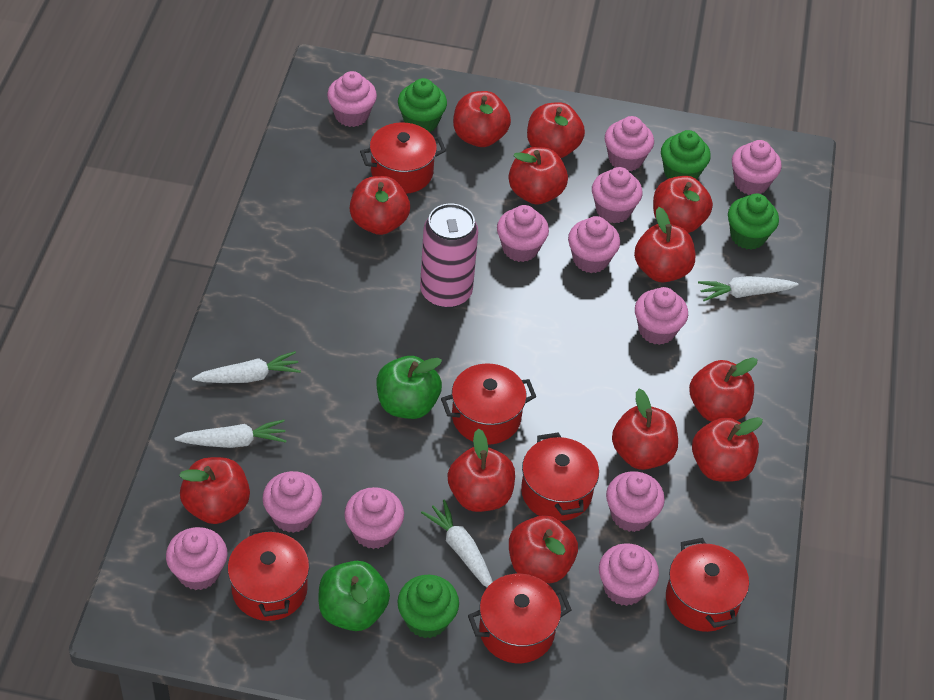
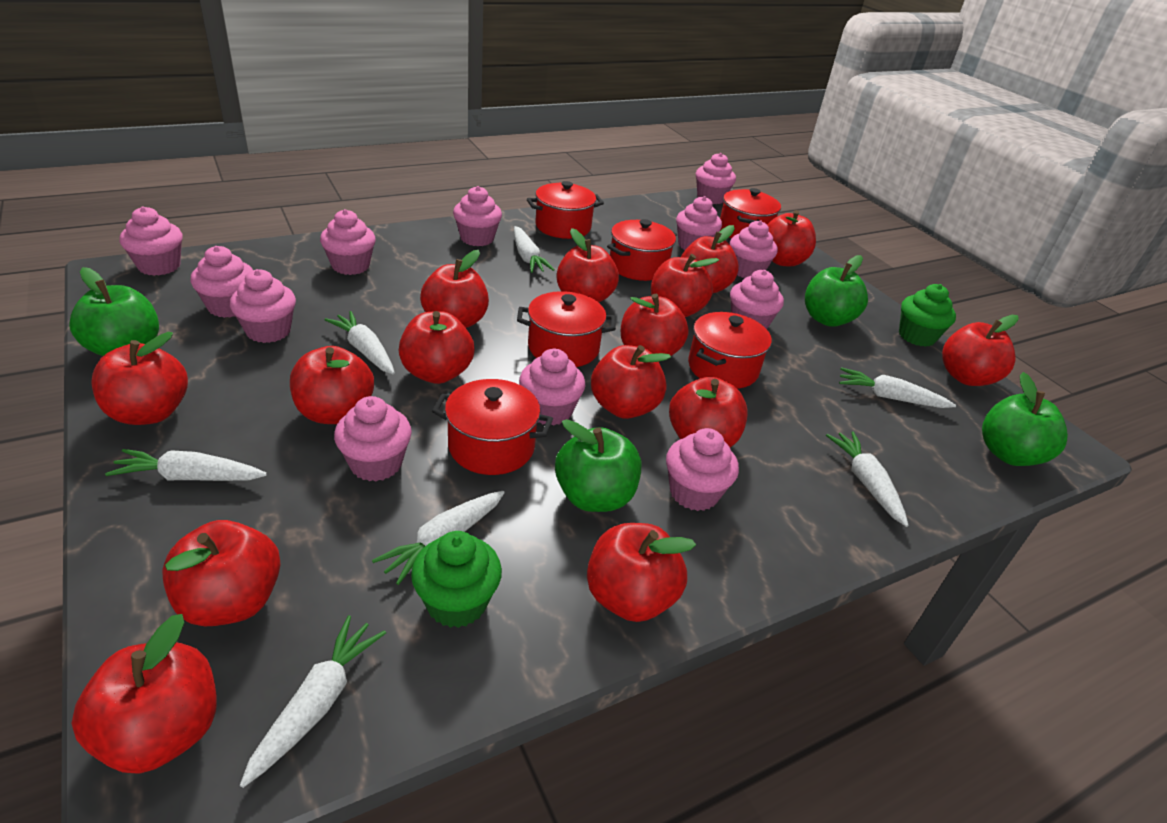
green apple: [318,561,390,631] [376,356,442,419] = 2 -> [69,267,159,356] [555,419,641,512] [805,255,868,327] [982,372,1068,466] = 4
green cupcake: [397,575,459,638] [398,78,447,133] [661,130,711,179] [728,193,779,250] = 4 -> [411,531,502,628] [899,284,956,347] = 2
pink can: [420,203,478,309] = 1 -> none = 0
red apple: [179,457,250,524] [350,176,410,235] [448,429,515,512] [453,91,511,147] [509,147,568,205] [509,515,578,583] [527,102,585,158] [612,389,678,470] [634,207,695,282] [653,176,713,233] [689,358,758,422] [692,417,763,482] = 12 -> [71,614,217,774] [91,332,188,425] [162,520,281,626] [290,346,374,424] [399,311,474,384] [420,250,489,328] [556,228,619,302] [587,523,696,622] [591,345,671,419] [621,294,689,362] [651,254,719,317] [669,377,748,447] [681,225,739,293] [767,210,816,266] [942,315,1019,386] = 15
white carrot: [175,419,286,448] [192,351,301,383] [421,500,493,587] [698,276,799,301] = 4 -> [105,449,267,481] [240,615,386,788] [325,311,395,374] [372,491,505,585] [514,226,555,273] [826,431,909,527] [839,367,956,408] = 7

